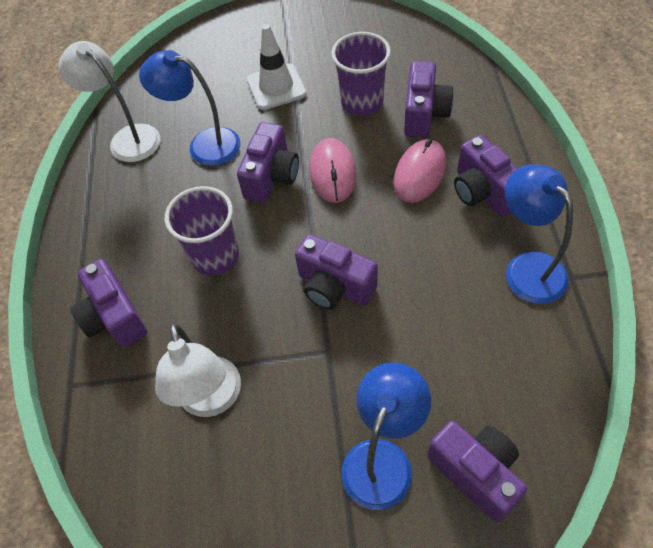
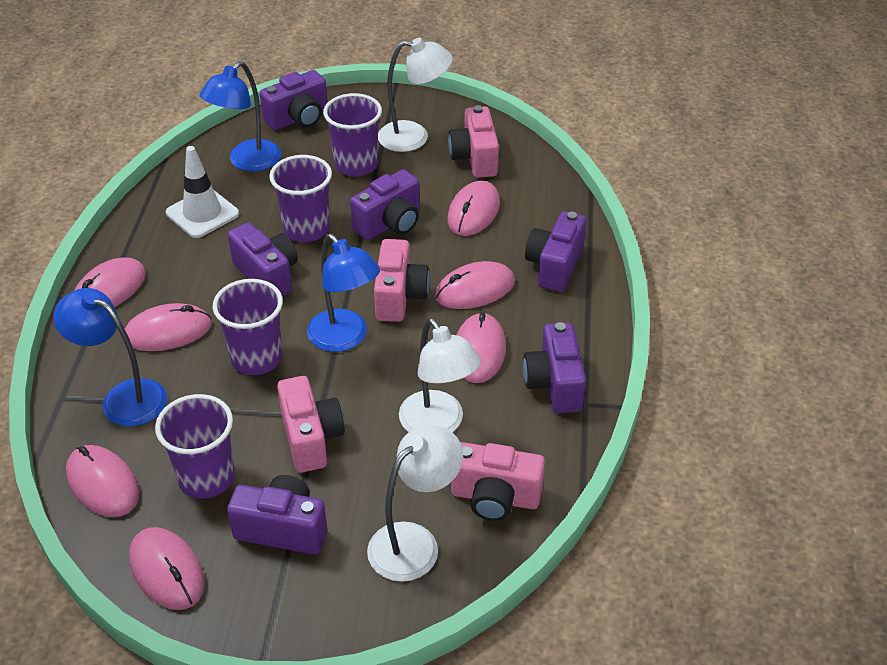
pink camera: none = 0 -> [277,376,345,473] [374,239,430,322] [448,105,499,178] [451,442,545,521] = 4
pink mouse: [309,138,356,203] [393,139,446,203] = 2 -> [66,445,139,517] [74,258,146,307] [123,303,212,351] [129,527,205,610] [435,261,515,309] [447,181,500,236] [456,312,506,383] = 7
purple cup: [165,186,239,276] [331,32,391,116] = 2 -> [155,394,235,498] [213,279,283,375] [269,155,332,242] [323,93,382,177] = 4
white lamp: [58,41,160,162] [155,324,241,417] = 2 -> [367,425,463,582] [378,38,453,152] [399,318,481,432] = 3

